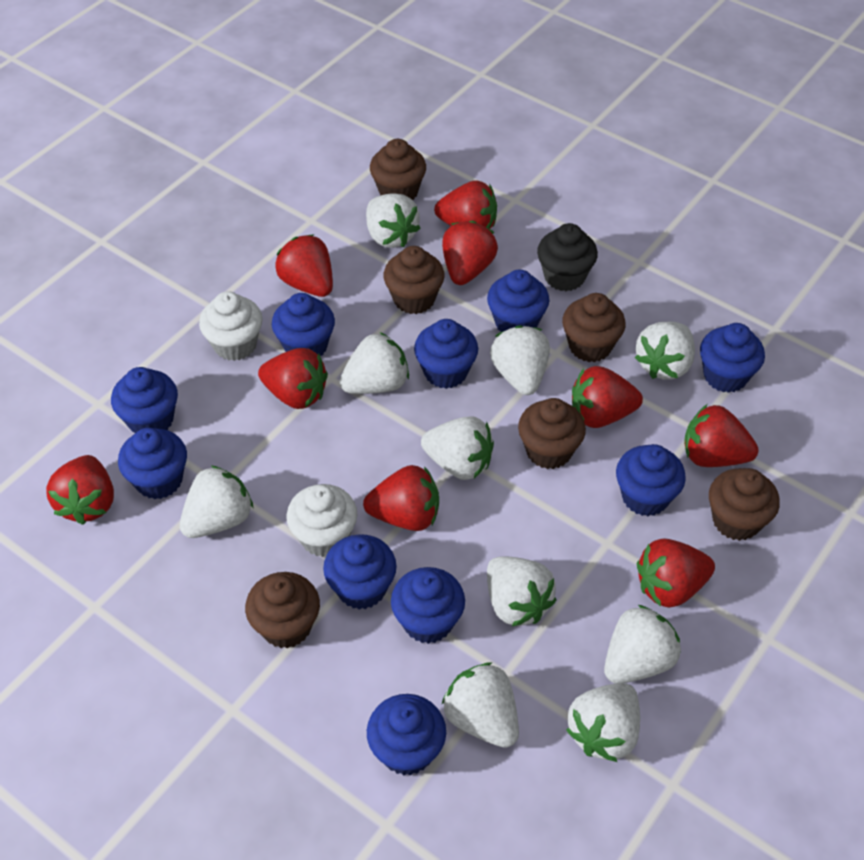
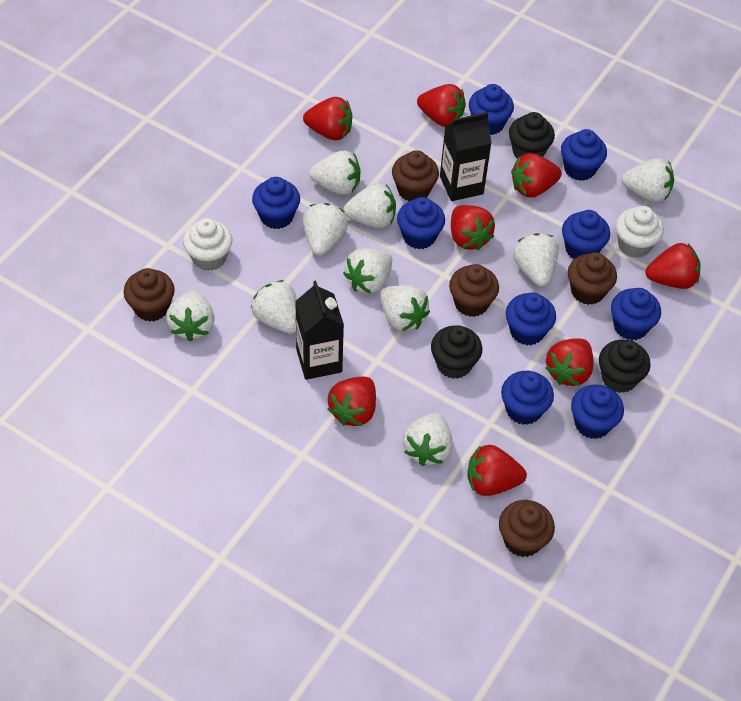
black carton: none = 0 -> [295,281,344,380] [440,112,492,201] = 2
black cupcake: [537,223,598,291] = 1 -> [431,325,482,379] [509,112,555,158] [599,340,651,393] = 3
blue cupcake: [111,367,178,433] [118,428,187,499] [272,293,335,356] [323,534,397,610] [367,694,446,775] [391,567,465,644] [414,319,478,389] [487,270,549,332] [616,444,686,516] [700,323,765,393] = 10 -> [252,177,300,229] [397,197,445,249] [469,84,514,135] [501,371,554,425] [506,293,556,345] [561,129,607,181] [562,210,610,259] [571,384,624,439] [611,288,661,340] = 9
brown cupcake: [245,572,320,649] [370,139,426,200] [383,246,445,314] [518,398,586,469] [562,293,626,362] [709,468,780,541] = 6 -> [124,268,175,322] [392,150,439,201] [449,264,499,317] [499,500,555,557] [568,252,617,305] = 5
red strawberry: [46,455,114,525] [258,348,328,409] [275,234,333,297] [363,465,439,531] [434,180,497,229] [442,221,498,285] [572,366,643,428] [637,538,715,608] [684,405,759,467] = 9 -> [303,97,353,140] [327,377,376,426] [417,84,466,127] [451,205,495,250] [467,445,527,496] [511,153,562,197] [545,338,594,386] [646,243,701,289] = 8

